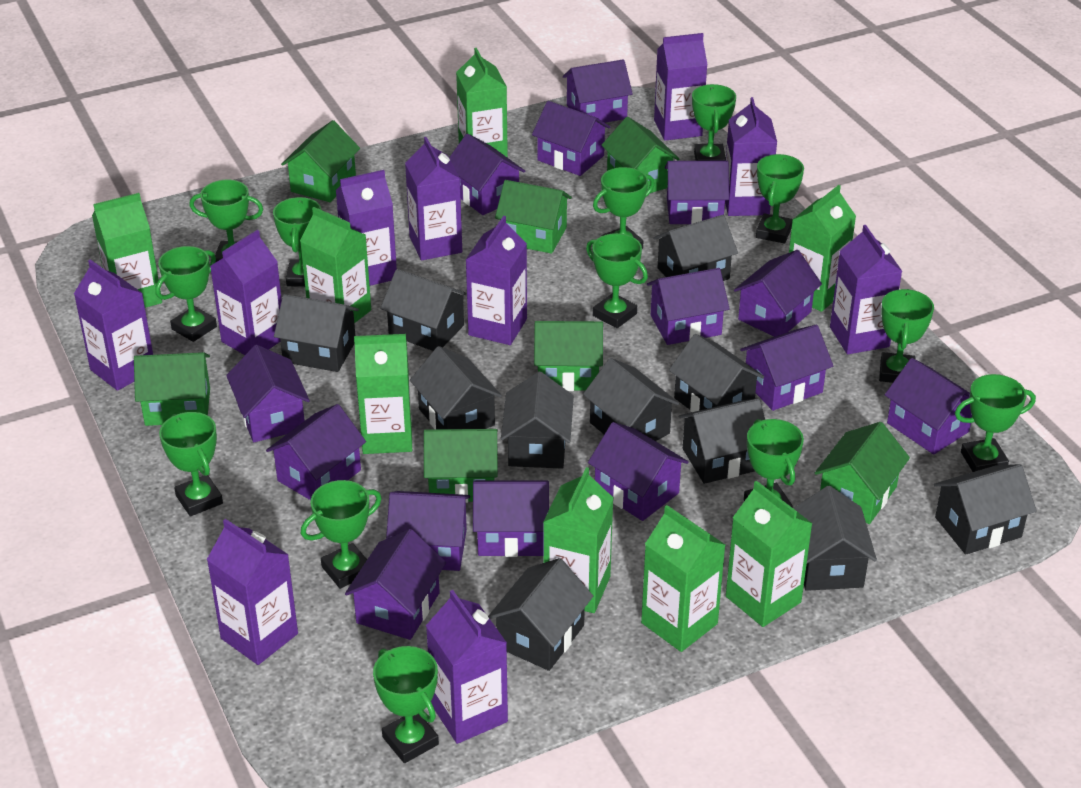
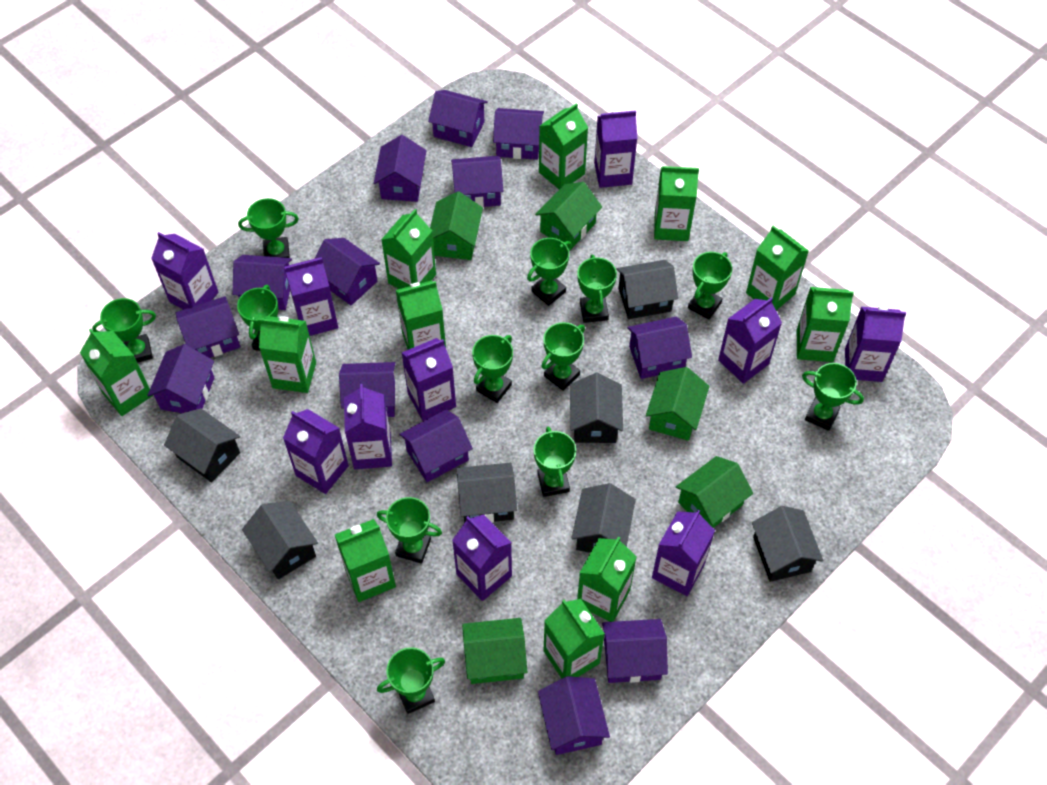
black house: [274,294,359,372] [380,269,467,351] [410,346,502,429] [488,558,593,671] [501,372,574,469] [583,358,679,441] [653,215,738,281] [669,334,764,412] [679,398,765,484] [793,486,877,591] [934,464,1036,555] = 11 -> [164,408,240,483] [242,501,318,579] [456,463,517,523] [570,373,623,443] [572,483,636,553] [616,260,678,319] [752,506,823,582] = 7
green carton: [92,193,162,308] [300,207,371,323] [354,334,412,454] [456,48,508,158] [543,467,613,613] [641,505,725,652] [726,481,813,627] [789,185,856,312] = 8 -> [80,329,153,416] [259,316,316,393] [335,519,396,602] [381,209,436,289] [396,280,446,350] [539,103,588,189] [543,599,605,679] [577,537,637,622] [654,166,699,241] [746,226,809,310] [797,287,854,362] = 11
green house: [134,352,210,426] [281,120,360,202] [424,429,498,503] [495,180,572,254] [534,321,603,391] [602,117,680,193] [815,422,910,524] = 7 -> [430,191,483,260] [462,618,527,684] [535,182,602,250] [646,367,710,441] [676,456,753,528] = 5
green trophy: [155,246,217,342] [159,412,223,517] [189,180,263,263] [273,197,321,287] [301,480,382,589] [373,646,439,763] [586,233,648,328] [593,167,655,249] [692,84,736,161] [744,419,804,507] [756,154,804,244] [879,289,934,383] [955,374,1036,472] = 13 -> [92,298,156,363] [237,285,278,351] [238,198,299,258] [377,497,442,564] [377,647,445,714] [472,335,513,403] [527,238,572,306] [534,426,576,497] [541,322,585,391] [577,255,617,323] [688,252,732,320] [802,363,864,431] = 12
purple house: [226,345,310,442] [266,404,366,500] [345,529,446,640] [386,491,470,571] [449,134,525,215] [473,481,549,557] [532,101,610,176] [563,59,633,123] [588,422,688,521] [647,268,730,345] [665,161,729,224] [734,250,822,337] [740,325,833,411] [885,358,972,455] = 14 -> [147,344,214,413] [176,296,241,358] [233,255,292,310] [315,238,380,305] [339,362,395,417] [374,135,427,202] [399,409,473,482] [428,90,488,147] [451,156,503,207] [493,108,544,160] [538,676,610,755] [602,619,668,683] [627,316,692,379] = 13

